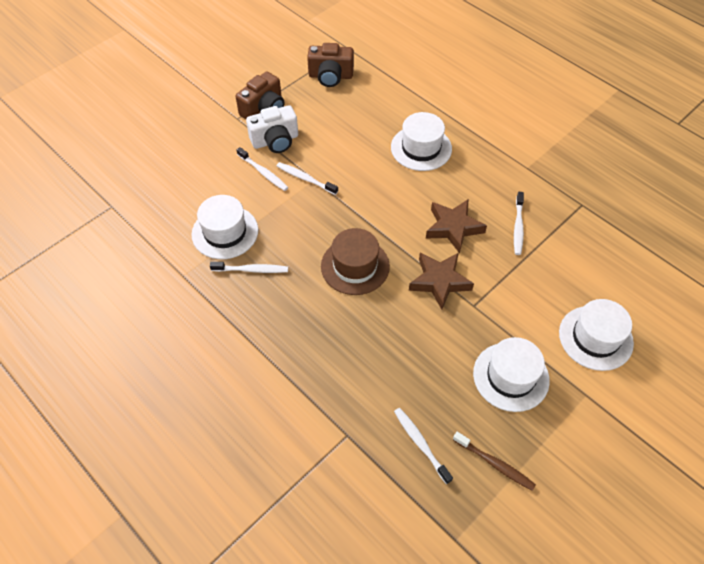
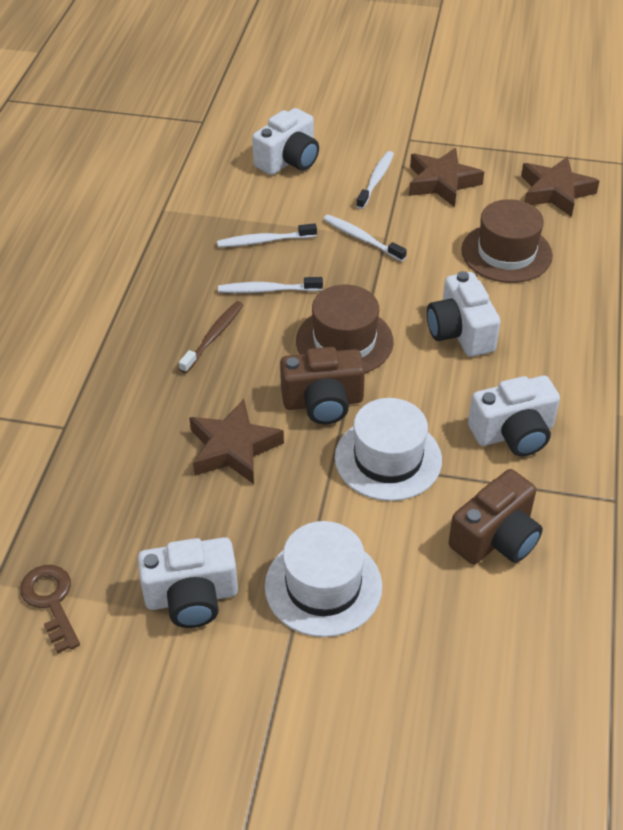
brown hat: [321,228,390,295] = 1 -> [296,285,394,373] [461,199,553,283] = 2
brown key: none = 0 -> [20,565,80,654] = 1
brown star: [409,253,474,310] [426,200,487,253] = 2 -> [189,399,284,484] [409,148,484,207] [521,156,599,217] = 3
white camera: [246,105,298,153] = 1 -> [138,537,238,628] [252,108,319,175] [427,271,501,357] [468,376,560,456] = 4
white hat: [191,195,258,259] [391,112,452,171] [473,337,550,412] [559,299,634,371] = 4 -> [265,521,382,637] [335,398,442,501] = 2
white toothbrush: [210,262,288,273] [237,147,288,191] [277,162,338,195] [394,408,453,484] [514,192,524,255] = 5 -> [217,223,317,247] [218,277,323,293] [323,215,407,262] [356,151,394,209] = 4

